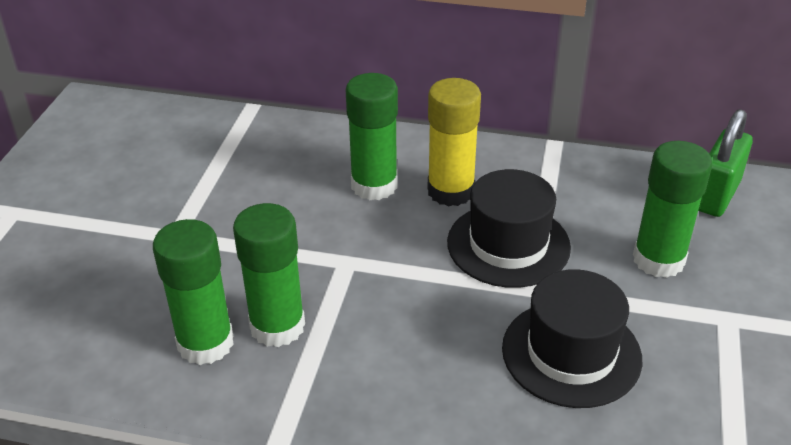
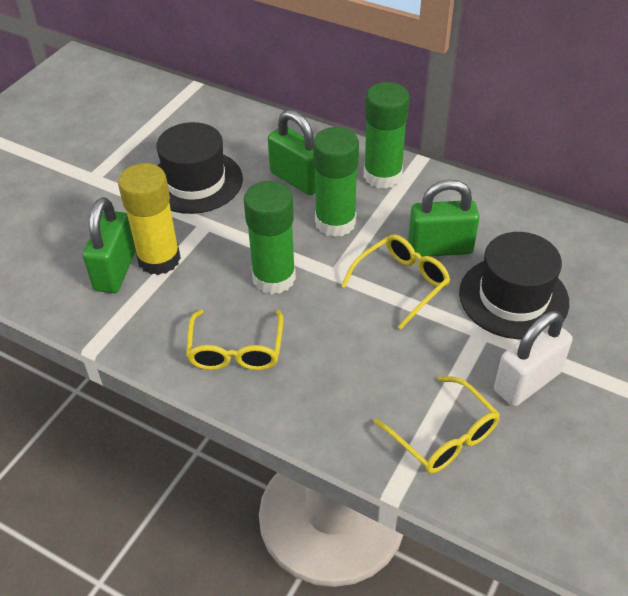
green glue stick: [153,219,234,365] [233,203,305,347] [346,73,398,200] [633,141,712,278] = 4 -> [244,181,296,294] [313,127,359,237] [364,82,410,189] = 3
green padlock: [698,109,753,217] = 1 -> [83,197,136,293] [268,110,316,195] [408,179,480,257] = 3
white padlock: none = 0 -> [494,311,572,406] = 1
yellow glasses: none = 0 -> [186,310,283,370] [341,234,450,329] [374,376,500,473] = 3

